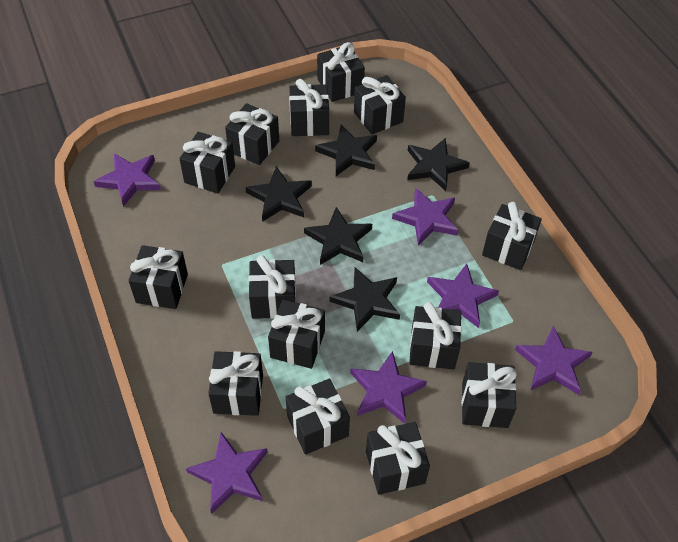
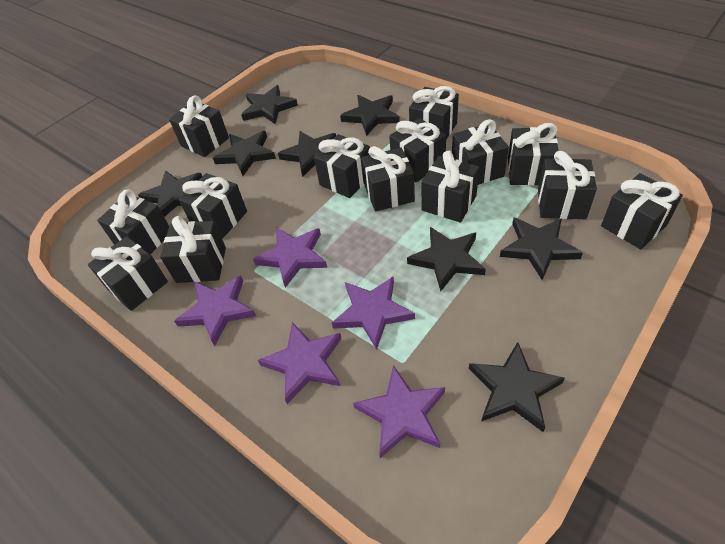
black star: [246,166,312,222] [304,207,372,265] [315,125,377,176] [329,267,400,332] [407,138,470,191] = 5 -> [138,170,202,217] [213,131,276,176] [241,85,298,124] [278,131,336,177] [340,95,400,136] [407,227,486,292] [469,342,565,432] [500,218,583,280] = 8
purple star: [93,153,161,207] [186,432,268,514] [350,351,427,424] [392,188,459,246] [427,264,499,328] [515,326,592,395] = 6 -> [174,275,256,346] [253,227,327,288] [258,322,342,404] [332,277,415,350] [353,365,445,458] = 5

